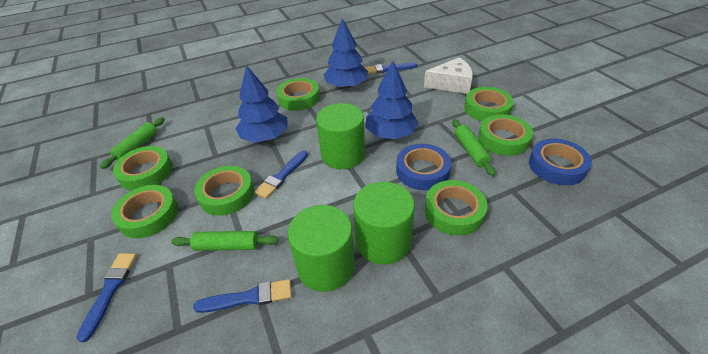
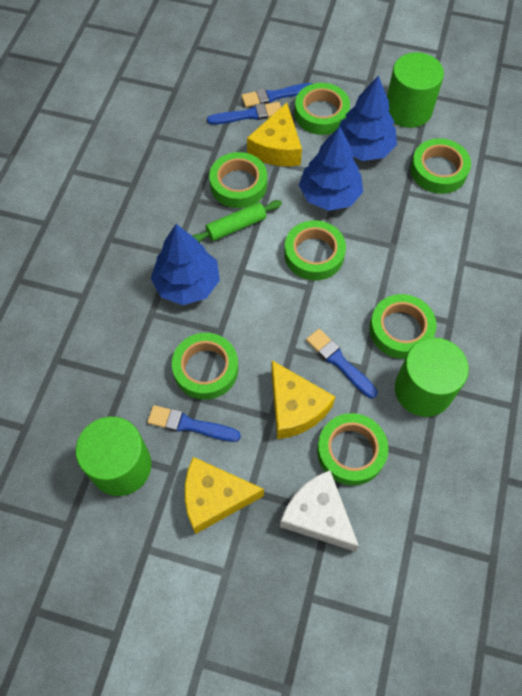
blue tape: [396,144,451,190] [529,139,592,185] = 2 -> none = 0
green rolling pin: [100,117,165,169] [171,231,278,251] [452,119,496,176] = 3 -> [193,200,282,242] = 1
yellow cheese: none = 0 -> [185,457,264,534] [247,103,302,166] [271,360,335,439] = 3

